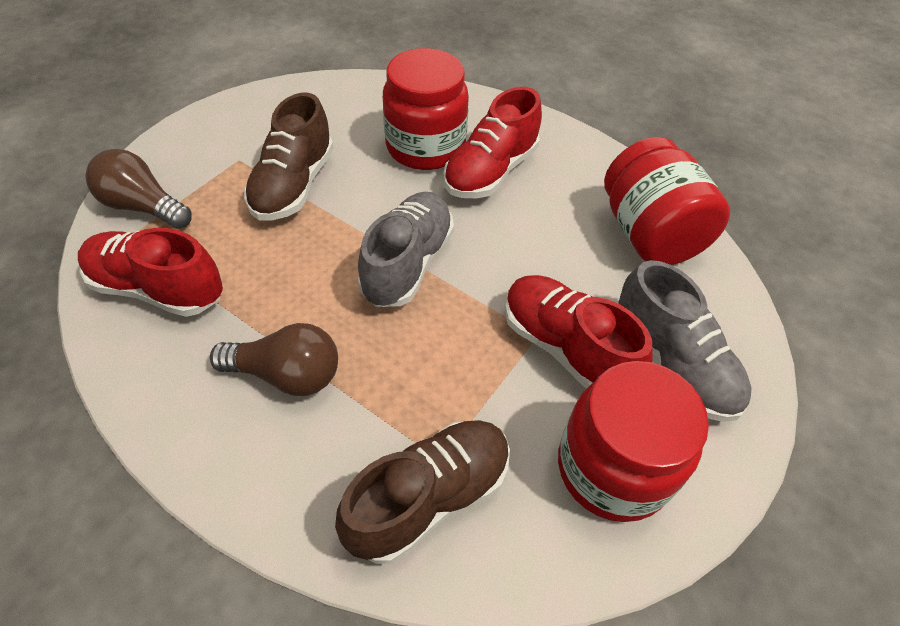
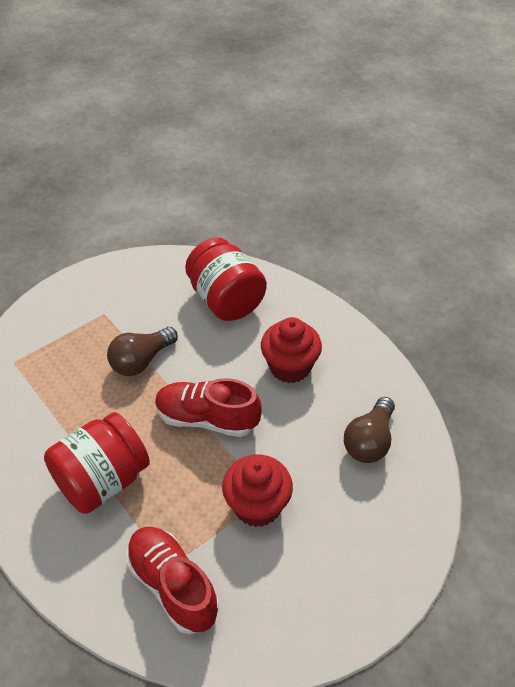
brown shoe: [244,92,334,221] [335,420,510,564] = 2 -> none = 0
grey shoe: [358,192,454,307] [618,260,752,422] = 2 -> none = 0
red cupcake: none = 0 -> [222,455,293,527] [261,317,322,383] = 2
red jar: [383,48,469,170] [558,361,709,522] [604,137,730,265] = 3 -> [44,412,150,514] [185,237,267,321] = 2
red shoe: [78,228,223,317] [443,87,542,198] [505,275,653,389] = 3 -> [126,527,218,634] [155,378,261,437] = 2

